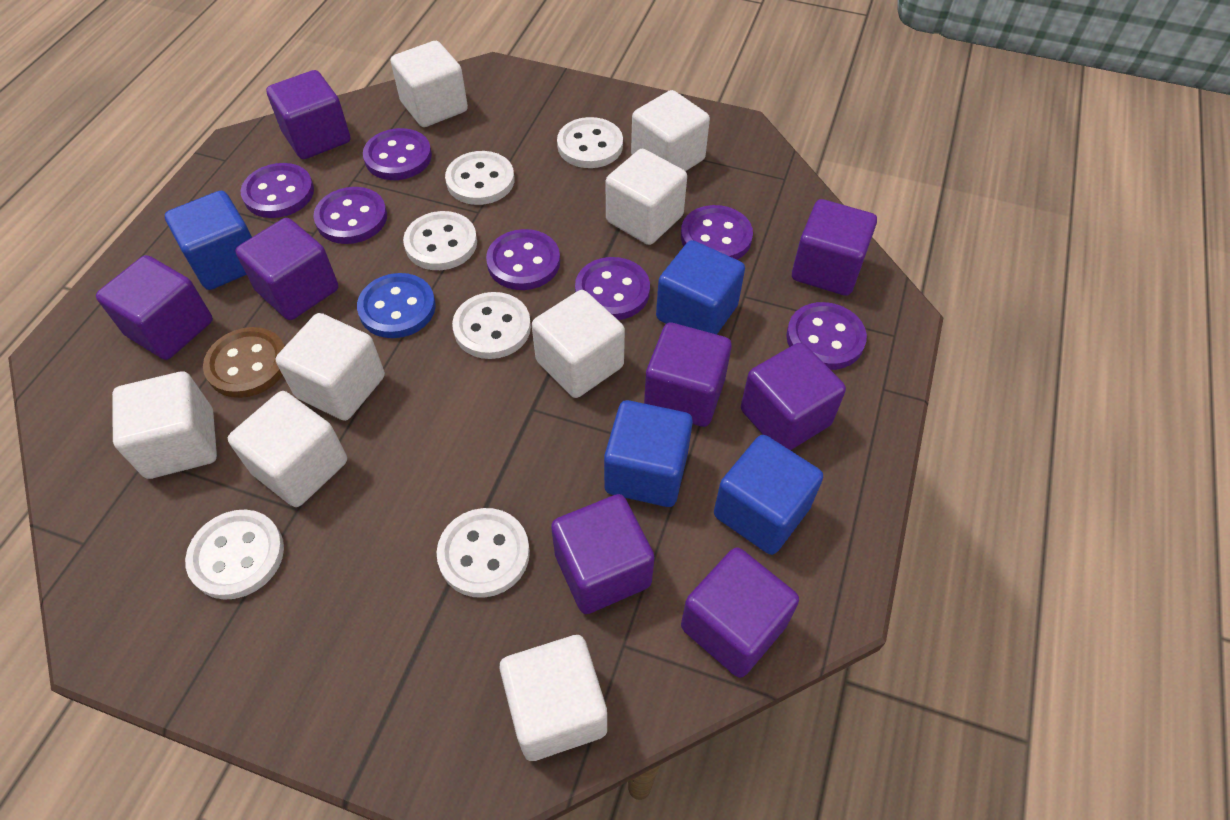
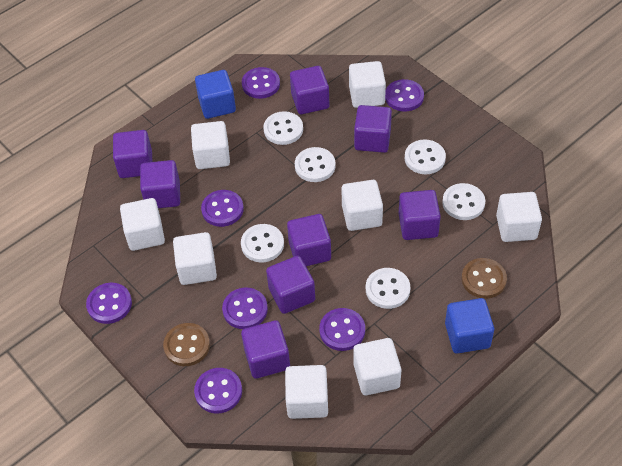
blue button: [357,273,436,338] = 1 -> none = 0
blue cube: [165,191,252,290] [604,400,693,507] [656,240,745,334] [714,435,823,555] = 4 -> [195,70,236,119] [445,298,494,354] = 2
brown button: [203,327,285,398] = 1 -> [163,323,210,366] [462,258,507,299] = 2

